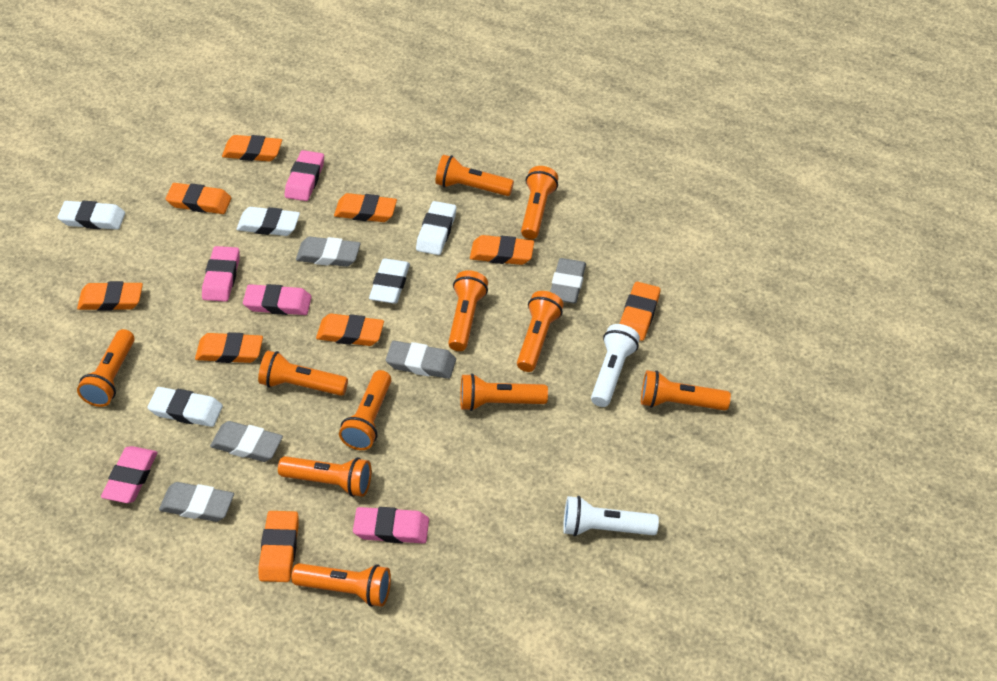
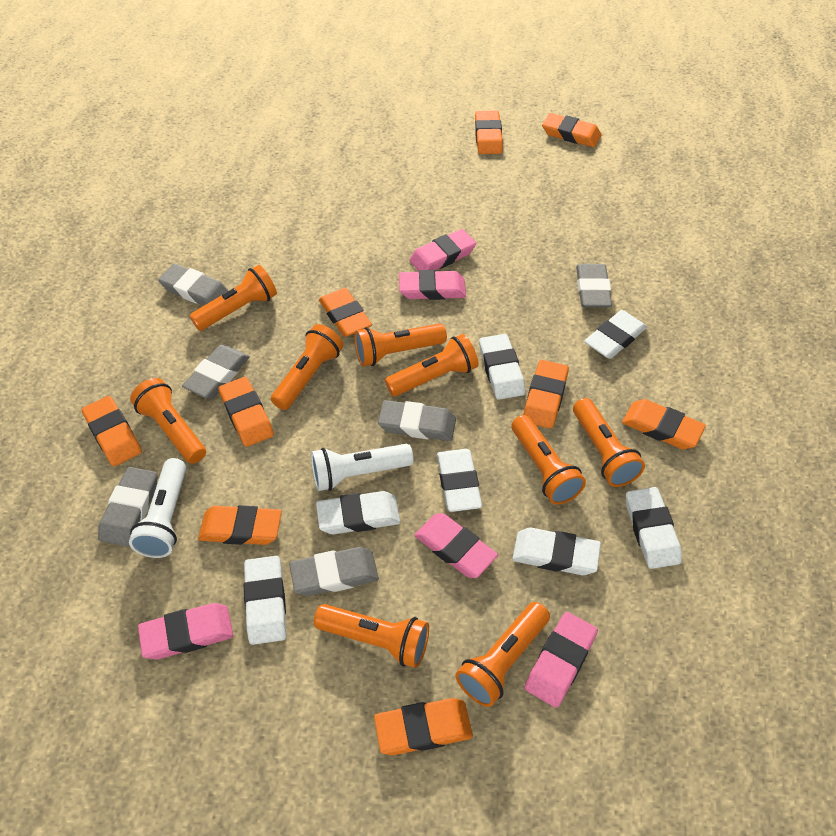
grey eraser: [159,482,234,522] [210,421,283,462] [296,237,360,267] [386,341,456,379] [550,258,586,303] = 5 -> [98,467,158,546] [158,264,228,305] [182,345,250,398] [289,547,379,596] [378,400,456,441] [576,264,612,307] = 6
orange flashlight: [77,329,135,407] [258,351,348,396] [278,456,371,497] [291,563,391,607] [339,370,391,450] [435,155,514,196] [448,270,488,351] [460,373,548,411] [517,291,564,372] [521,166,558,239] [641,370,731,411] = 11 -> [130,378,206,464] [190,265,277,331] [271,324,343,410] [314,604,429,668] [354,324,447,366] [385,334,479,397] [456,602,550,707] [512,415,586,505] [573,398,645,487] = 9
white eraser: [58,201,125,230] [147,387,223,427] [236,207,300,236] [369,258,410,304] [416,201,456,255] = 5 -> [244,556,286,645] [316,491,401,534] [437,449,482,512] [479,334,525,400] [512,528,601,575] [584,310,647,359] [626,487,682,569] = 7

